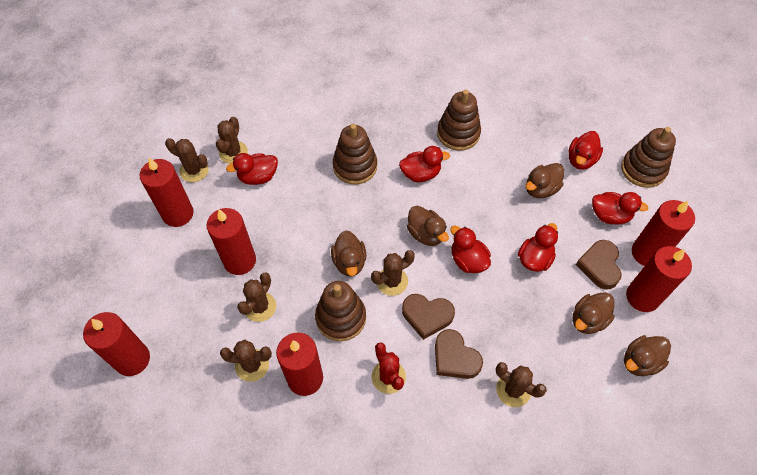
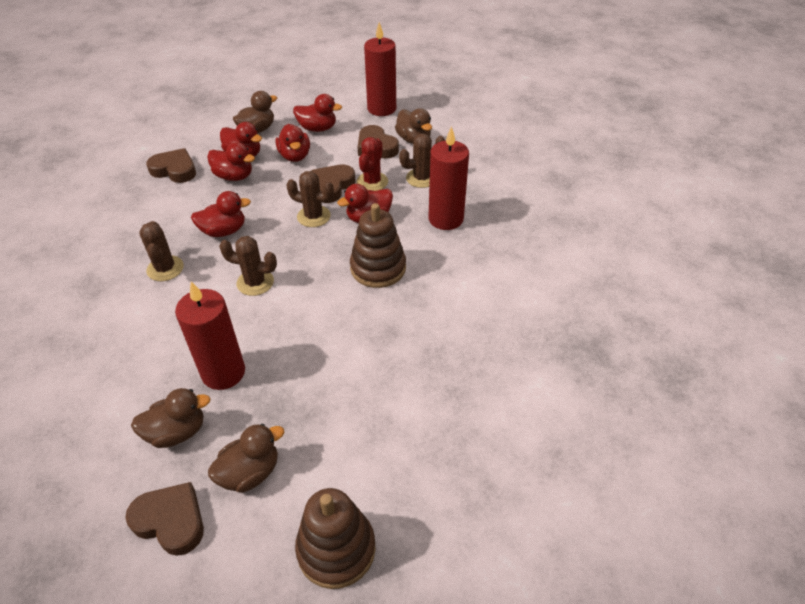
brown cactus: [165,138,209,182] [216,117,248,164] [220,340,272,382] [237,272,276,322] [371,250,415,296] [496,362,547,407] = 6 -> [139,221,184,281] [219,236,277,296] [286,171,334,227] [399,134,445,188] = 4
brown duck: [331,230,366,276] [407,206,449,246] [526,163,564,198] [573,292,615,334] [624,335,671,376] = 5 -> [131,388,211,448] [208,424,284,493] [233,91,277,133] [395,108,432,144] = 4
brown heart: [402,294,455,340] [435,329,483,379] [576,240,622,290] = 3 -> [125,482,204,556] [146,148,196,183] [311,165,355,203] [358,125,399,158] = 4
brown stacking toy: [315,281,366,341] [333,124,377,185] [437,89,481,151] [621,127,676,188] = 4 -> [295,488,376,589] [350,203,406,288] = 2
red candle: [83,312,150,376] [140,158,194,227] [207,208,256,275] [276,332,323,396] [626,246,692,312] [632,200,695,266] = 6 -> [175,281,245,390] [364,22,396,116] [429,126,469,230] = 3

